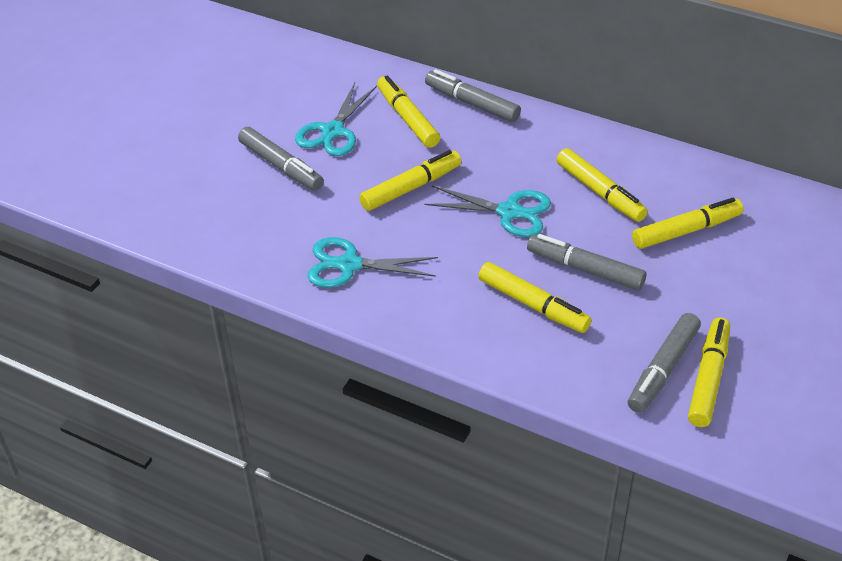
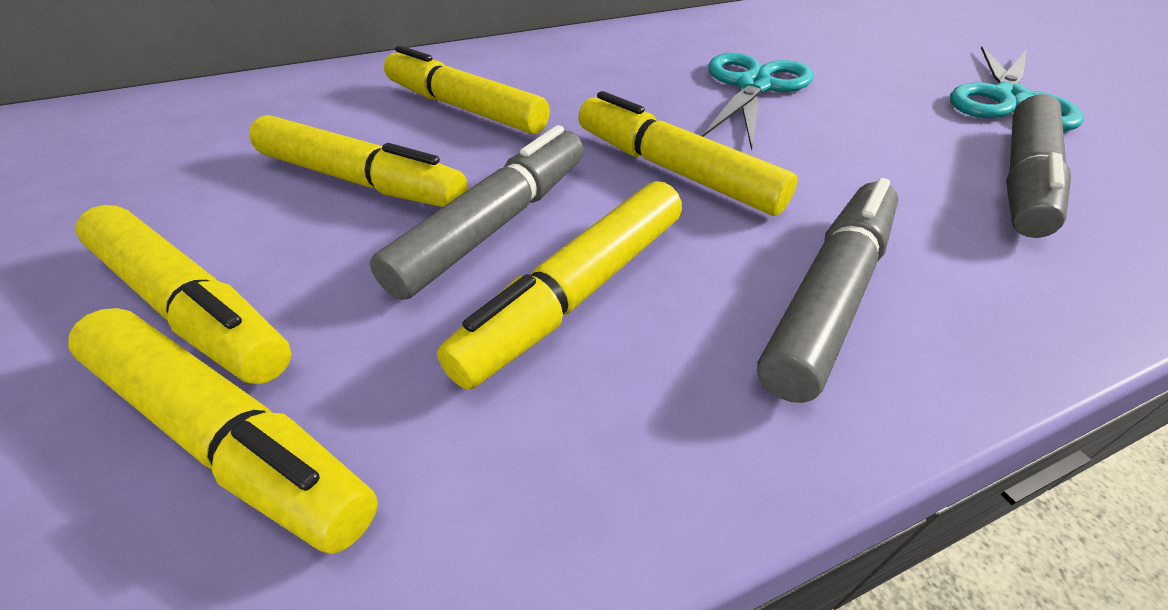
grey marker: [238,127,324,191] [425,69,521,122] [527,234,646,290] [628,313,701,413] = 4 -> [370,125,584,300] [757,178,899,403] [1006,94,1071,238] = 3
turquoise scissors: [295,83,377,156] [307,237,438,288] [425,186,551,237] = 3 -> [702,53,813,151] [950,46,1084,131] = 2

